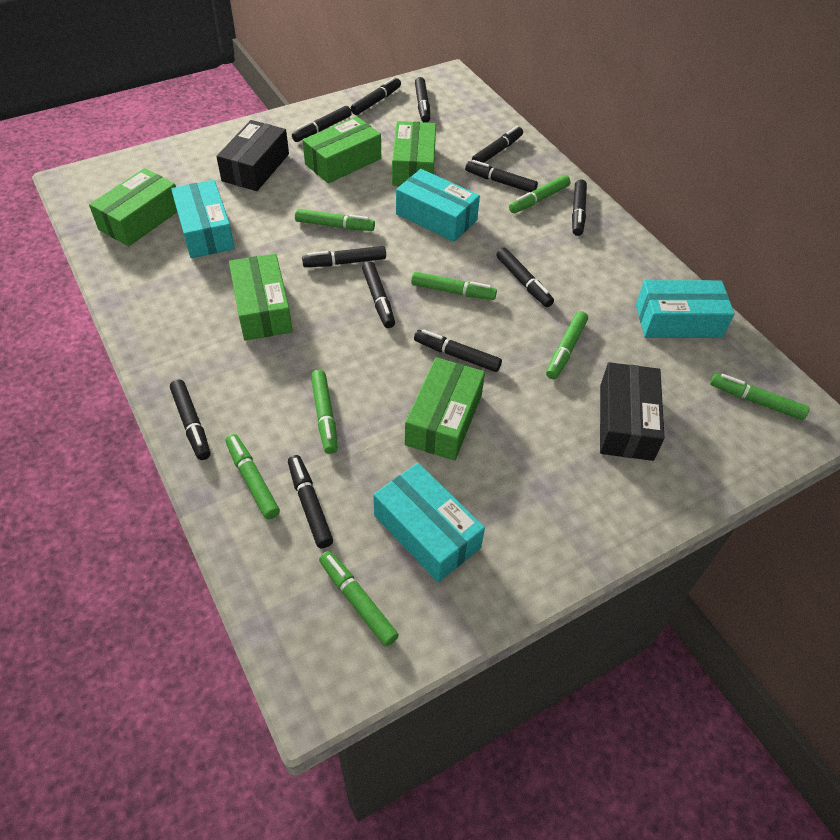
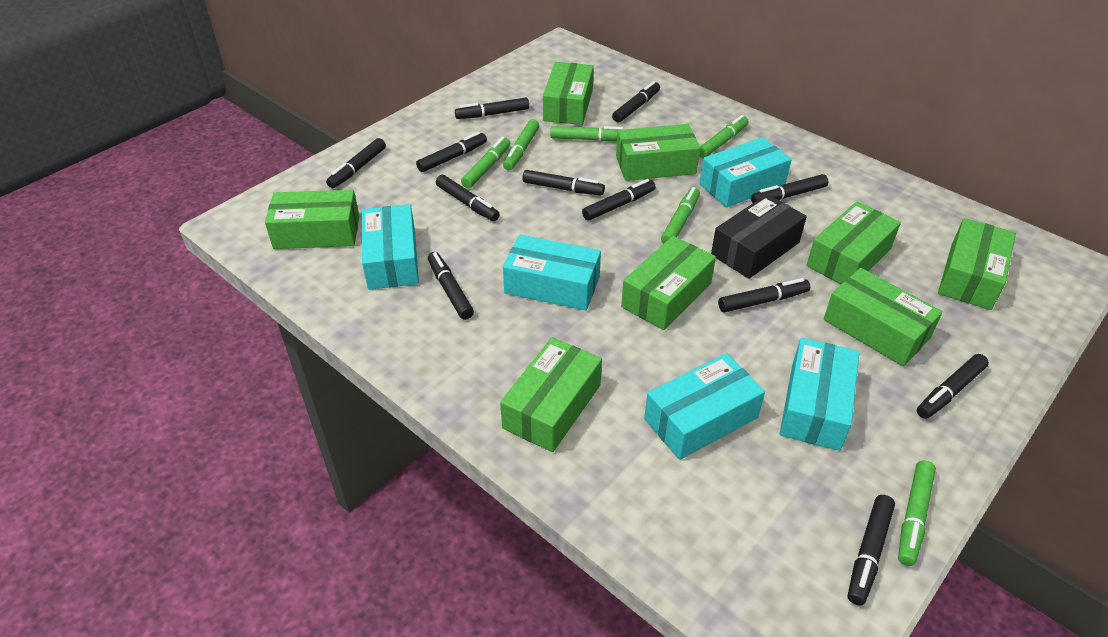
black box: [216,120,289,191] [600,362,665,461] = 2 -> [711,194,807,279] = 1
green box: [89,168,177,246] [229,254,293,341] [302,116,381,183] [392,121,436,186] [405,357,485,461] = 5 -> [265,190,359,249] [500,337,602,452] [543,62,594,125] [616,124,700,181] [621,236,716,330] [807,202,901,284] [824,268,943,366] [938,218,1016,310] = 8
green marker: [226,434,280,519] [295,209,375,231] [311,370,338,454] [319,551,399,647] [411,272,497,300] [509,175,570,213] [546,311,588,379] [710,374,809,420] = 8 -> [461,137,510,188] [503,119,539,170] [550,126,623,141] [661,187,700,244] [699,115,748,158] [898,460,936,566] = 6
turquoise box: [171,180,235,258] [373,463,485,582] [396,169,480,242] [636,280,735,338] = 4 -> [362,204,419,290] [503,235,601,310] [644,353,765,460] [699,137,792,208] [780,338,860,451] = 5

